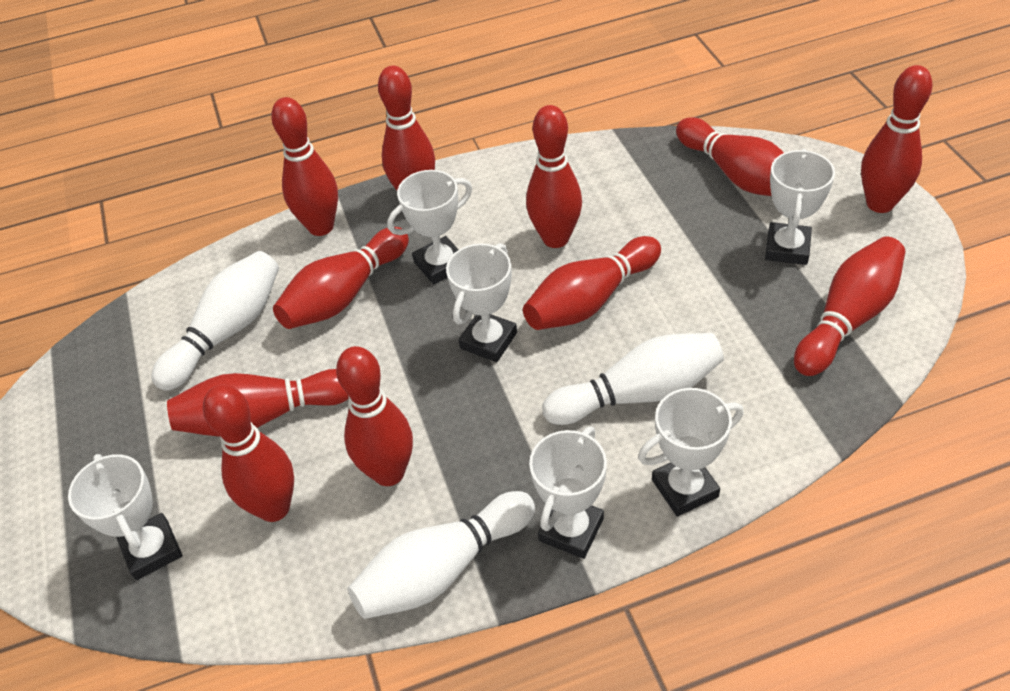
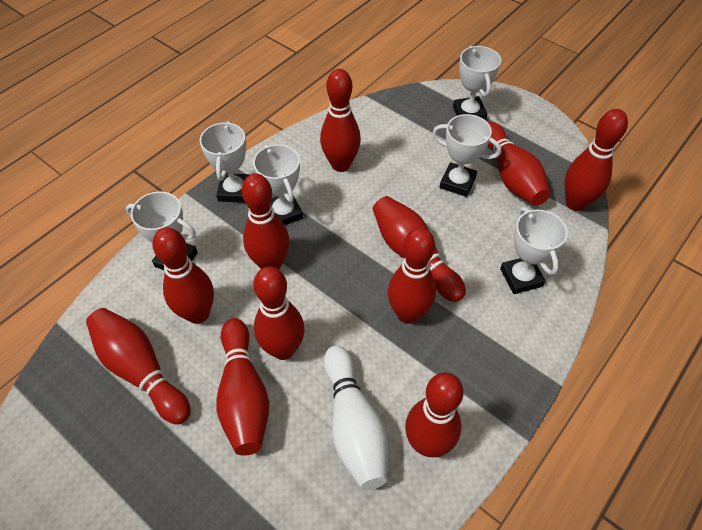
white bowling pin: [151,251,279,391] [348,491,535,619] [542,333,724,425] = 3 -> [324,345,388,490] = 1

